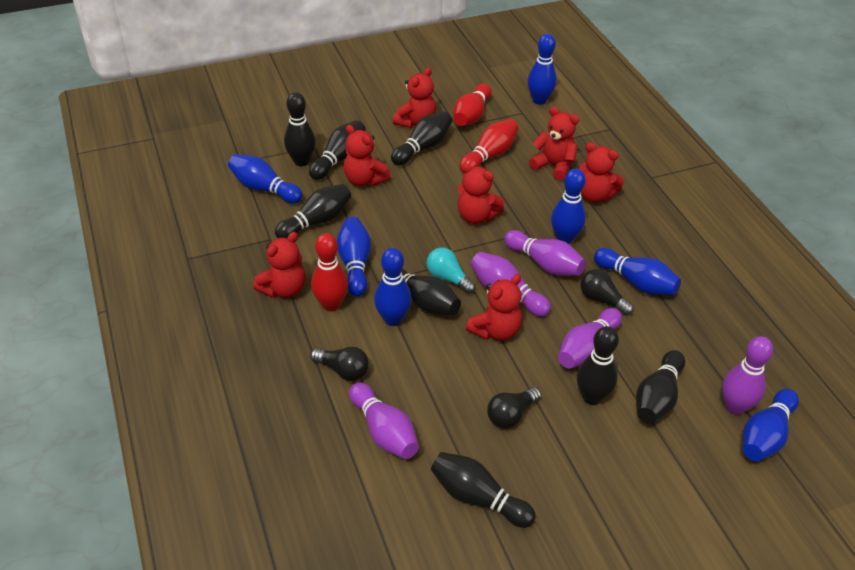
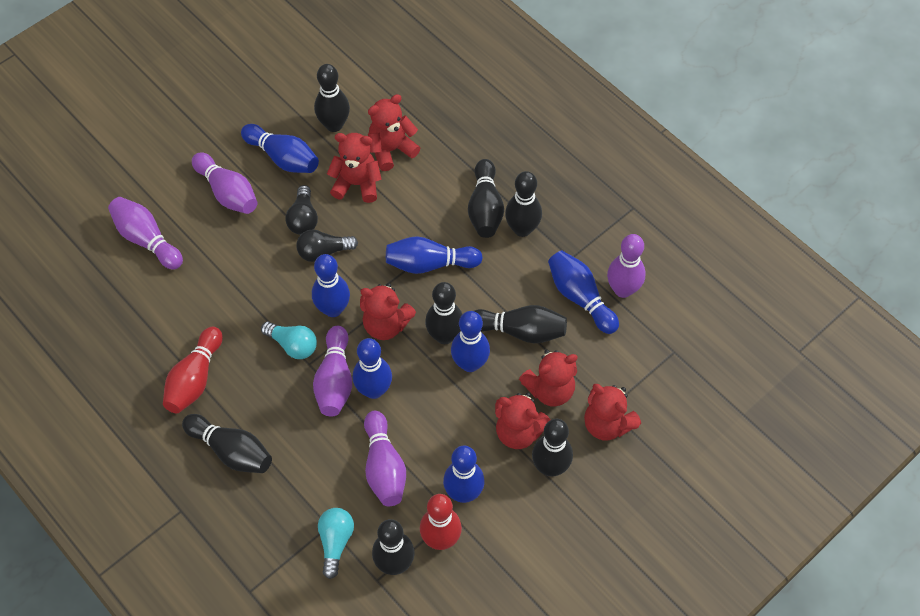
black light bulb: [310,347,369,381] [487,387,541,429] [580,269,634,316] = 3 -> [286,185,318,235] [296,229,358,262] = 2
red bowling pin: [311,233,348,311] [453,83,492,126] [459,119,518,173] = 3 -> [163,327,223,413] [420,494,462,550] = 2
red teddy bear: [253,232,305,298] [344,125,391,186] [393,67,436,128] [458,163,504,224] [466,274,522,340] [529,106,579,181] [578,143,624,203] = 7 -> [327,133,381,203] [360,283,416,340] [368,94,420,171] [495,393,551,449] [519,350,578,407] [584,384,641,440] = 6
turquoise light bulb: [426,247,476,294] = 1 -> [261,321,317,359] [318,508,354,579] = 2

